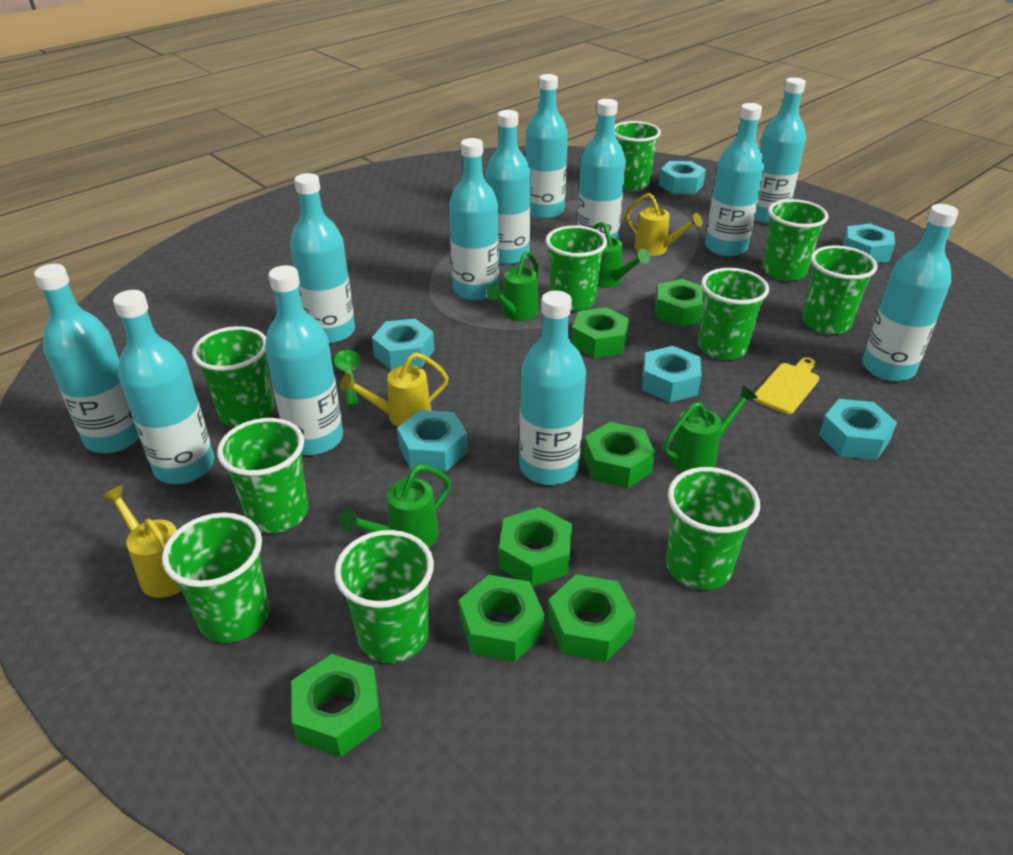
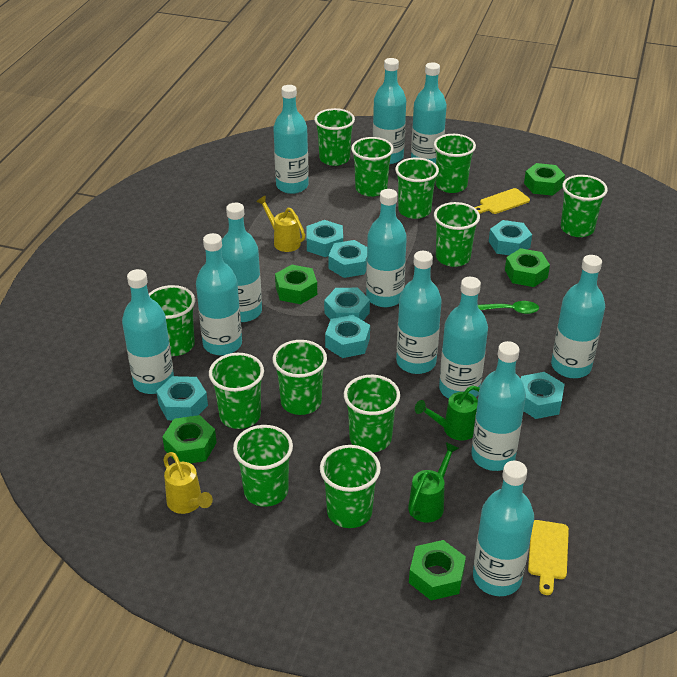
green cup: [162,513,270,643] [192,326,274,427] [217,418,308,533] [334,530,434,663] [545,225,607,311] [615,121,661,191] [666,467,760,590] [698,268,769,360] [763,199,829,281] [803,245,877,334] = 10 -> [149,285,195,356] [209,353,264,429] [233,425,293,507] [273,340,327,415] [314,108,355,166] [320,445,381,528] [344,375,400,452] [351,137,394,197] [395,158,439,219] [434,134,476,193] [434,202,480,267] [561,175,608,237] = 12
green nut: [291,654,381,757] [459,575,545,662] [499,507,572,587] [548,574,636,662] [572,307,629,358] [583,422,655,488] [655,279,703,327] = 7 -> [162,415,217,463] [275,265,317,304] [409,540,466,600] [505,248,550,287] [524,163,565,196] = 5
green watering can: [339,465,451,548] [486,251,539,321] [591,222,650,288] [663,385,758,472] = 4 -> [408,442,459,522] [415,385,480,441] = 2
turquoise nut: [372,319,434,370] [397,410,468,472] [642,346,702,402] [659,161,706,194] [819,399,897,460] [843,224,895,263] = 6 -> [156,376,208,420] [307,220,343,257] [324,288,370,320] [325,315,370,358] [328,240,367,278] [489,220,532,255] [521,372,565,419] = 7
yellow cutting board: [754,357,819,414] = 1 -> [475,188,530,214] [528,520,569,595] = 2
yellow watering can: [101,485,182,598] [340,352,449,427] [625,193,703,256] = 3 -> [163,452,213,514] [256,196,305,252] = 2

